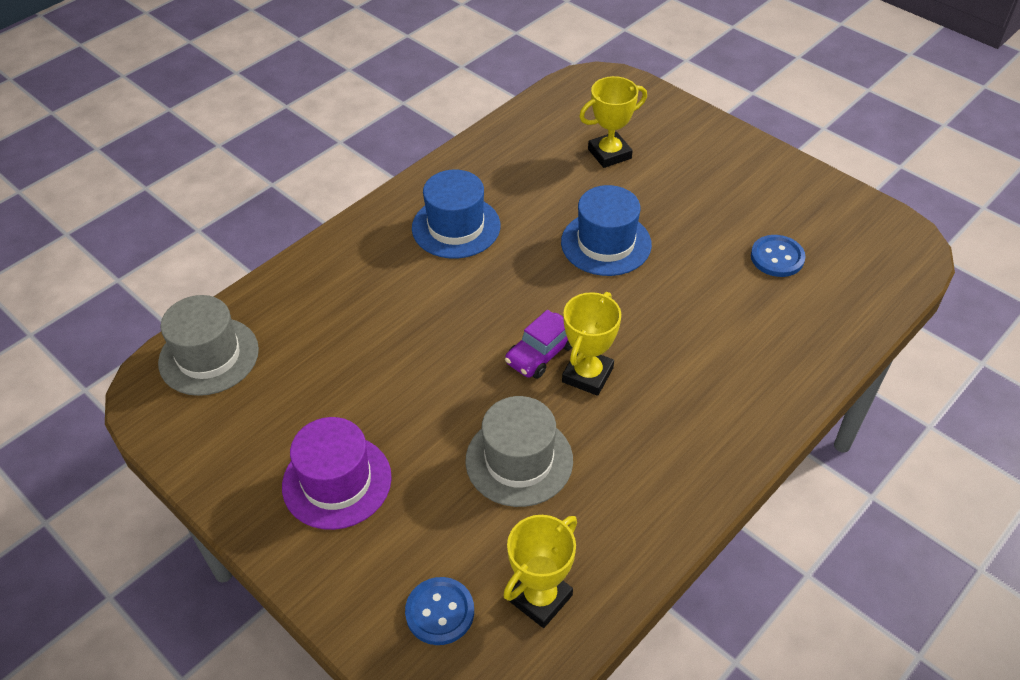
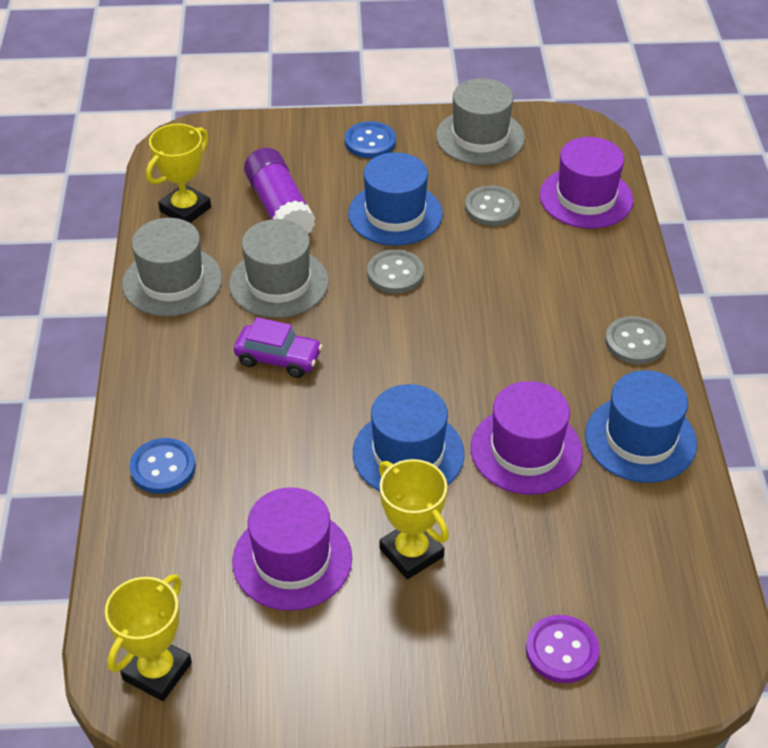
blue hat: [412,170,500,258] [561,185,652,276] = 2 -> [348,152,443,246] [353,384,465,491] [585,370,697,483] = 3
grey button: none = 0 -> [367,249,424,294] [465,186,519,226] [605,316,666,364] = 3
grey hat: [158,295,259,396] [465,396,573,507] = 2 -> [122,218,222,317] [229,219,329,318] [436,78,525,165] = 3
purple button: none = 0 -> [526,615,600,683] = 1
purple glue stick: none = 0 -> [244,148,315,233] = 1
purple hat: [282,417,392,530] = 1 -> [232,487,352,611] [471,381,583,495] [540,137,633,229] = 3

